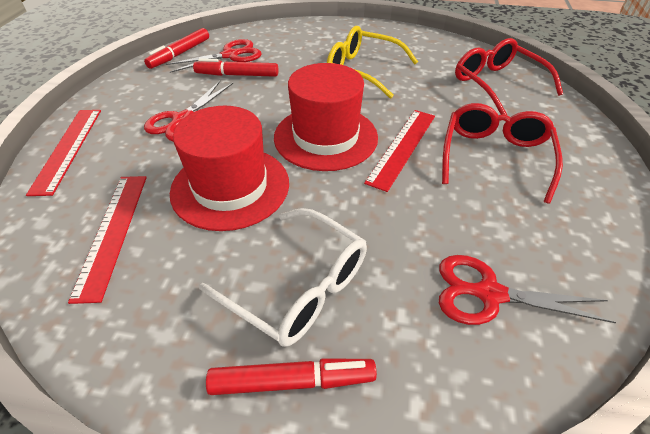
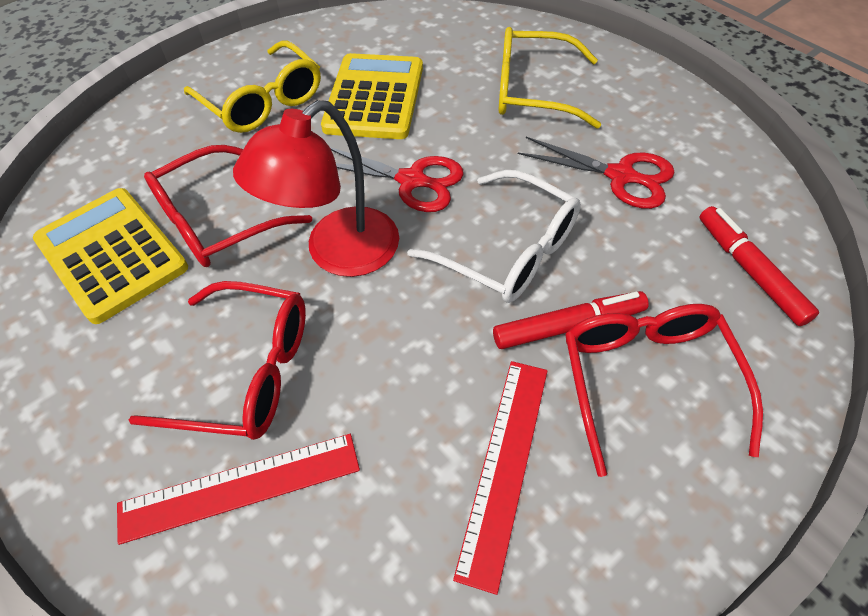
red glasses: [442,103,563,204] [455,38,563,115] = 2 -> [128,281,306,440] [144,145,312,267] [565,304,763,477] = 3
red hat: [170,106,289,231] [274,63,378,171] = 2 -> none = 0
red lamp: none = 0 -> [233,100,399,277] = 1
red marker: [144,28,209,69] [193,58,278,77] [206,358,377,395] = 3 -> [493,291,649,349] [700,206,819,326] = 2
red ruler: [26,110,101,196] [68,176,147,304] [364,110,435,192] = 3 -> [117,434,360,545] [453,361,548,595] = 2
red scissors: [144,81,233,141] [166,39,261,73] [439,255,616,325] = 3 -> [330,147,464,212] [518,137,675,209] = 2
yellow calculator: none = 0 -> [33,188,188,324] [321,53,423,139] = 2
yellow glasses: [327,26,418,99] = 1 -> [184,40,321,133] [498,27,601,129] = 2

